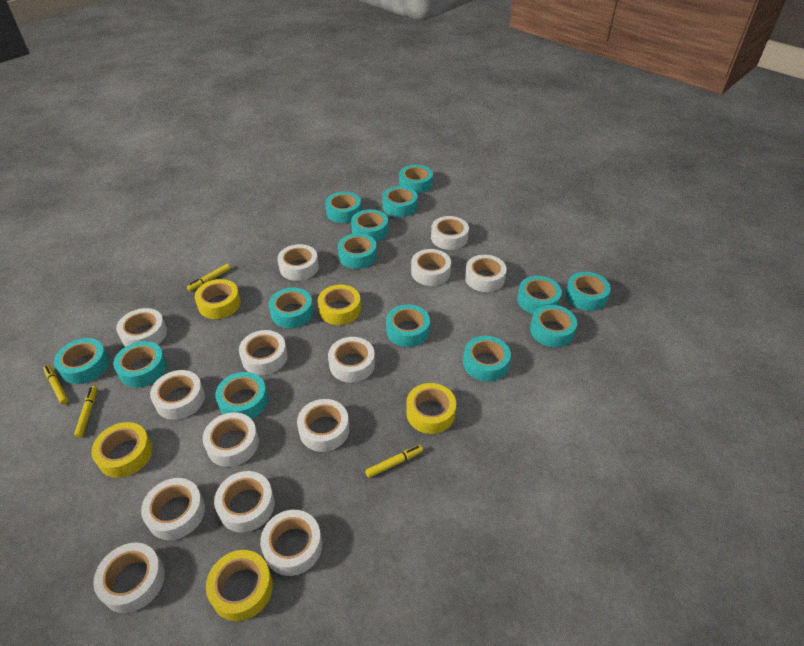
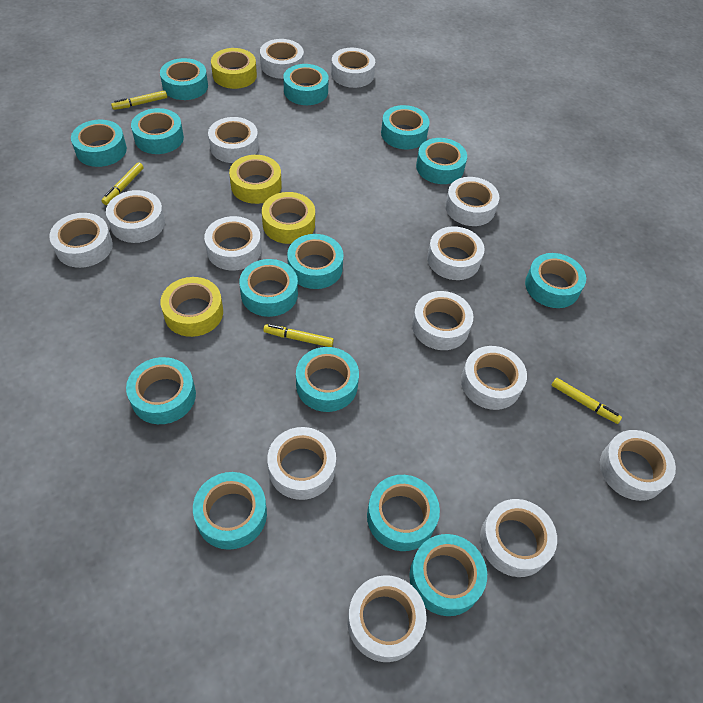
yellow tape: [91,422,153,478] [195,279,241,319] [206,550,273,621] [318,285,361,325] [406,383,456,434] = 5 -> [160,277,223,337] [211,48,257,89] [229,155,282,204] [262,192,315,244] = 4

